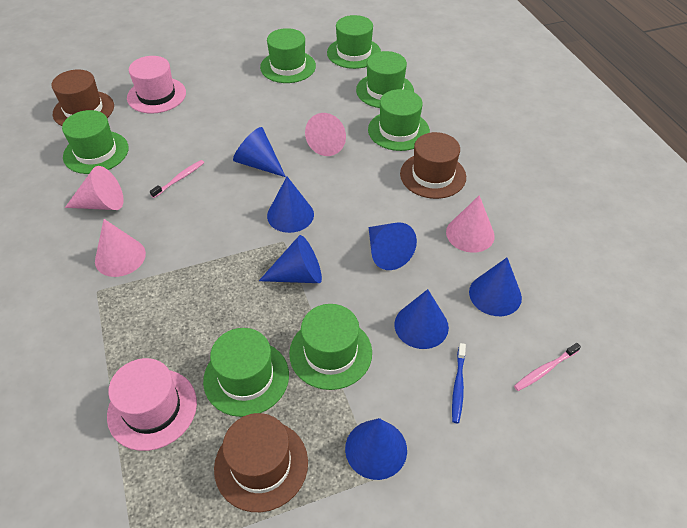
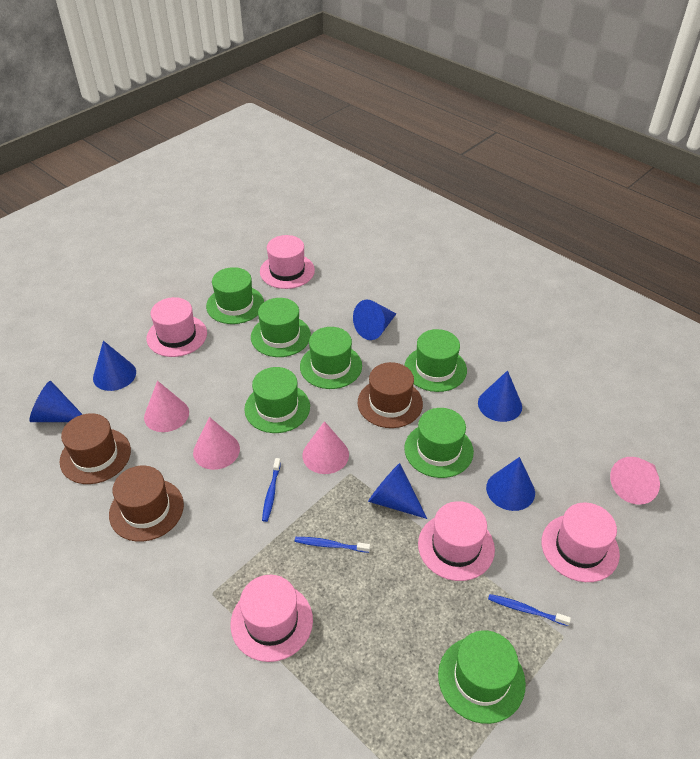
blue cone: [233,127,286,177] [259,235,322,283] [267,177,314,233] [345,418,407,480] [368,222,417,270] [394,289,449,349] [469,258,522,316] = 7 -> [29,381,83,422] [93,341,136,391] [353,300,396,340] [368,463,427,519] [478,370,522,422] [486,457,535,511] = 6
blue toothbrush: [452,343,466,423] = 1 -> [262,458,281,522] [295,537,370,553] [488,594,571,626] = 3
pink hat: [107,358,197,451] [127,56,186,114] = 2 -> [147,297,207,357] [230,575,313,662] [260,235,315,289] [418,501,495,581] [542,503,620,582] = 5
pink toothbrush: [150,160,204,198] [514,343,581,391] = 2 -> none = 0

